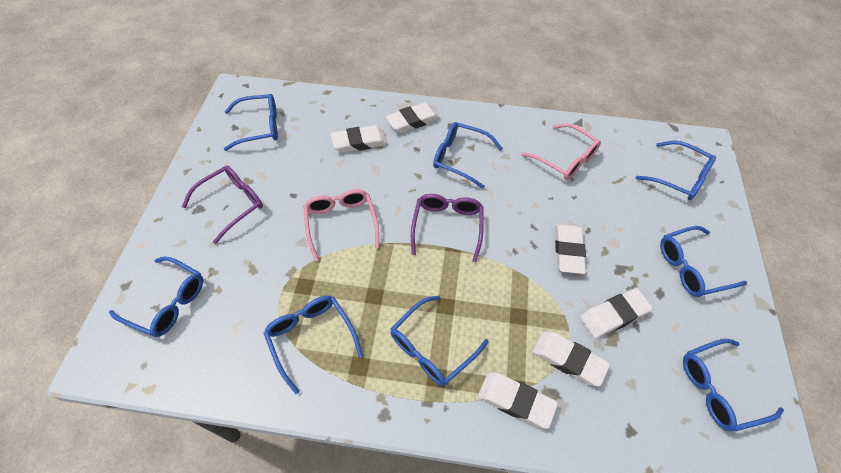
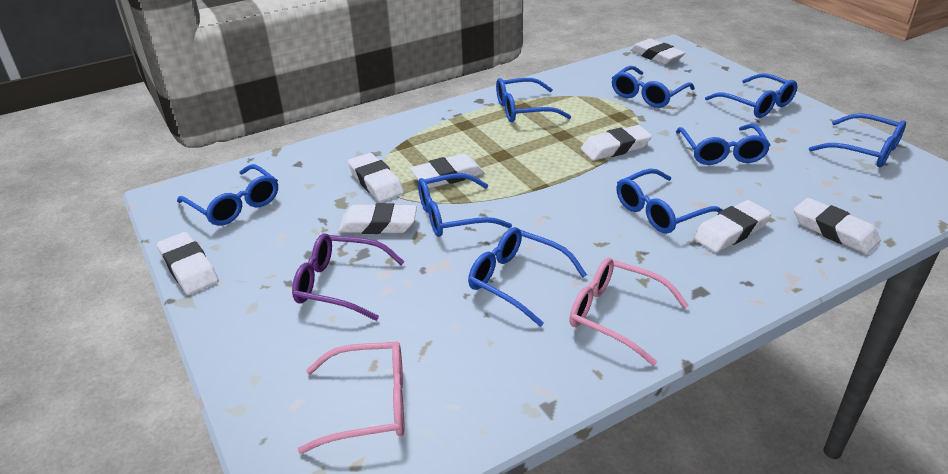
blue glasses: [109,257,203,337] [224,94,278,151] [264,296,363,394] [391,295,488,386] [433,122,503,189] [636,141,716,200] [660,226,747,297] [683,339,784,431] = 8 -> [177,164,278,226] [418,173,512,237] [468,227,587,327] [496,78,571,122] [612,66,695,108] [616,168,723,233] [676,124,771,165] [705,73,798,118] [809,113,906,167] = 9
purple glasses: [182,166,263,244] [411,194,484,262] = 2 -> [292,233,404,321] = 1
white eraser: [331,125,388,153] [386,102,440,133] [478,372,558,429] [532,331,610,387] [555,224,586,274] [580,288,653,338] = 6 -> [157,232,219,295] [338,203,417,234] [348,153,404,202] [410,154,484,188] [581,125,652,161] [630,39,685,65] [693,200,771,253] [794,198,881,254] = 8

